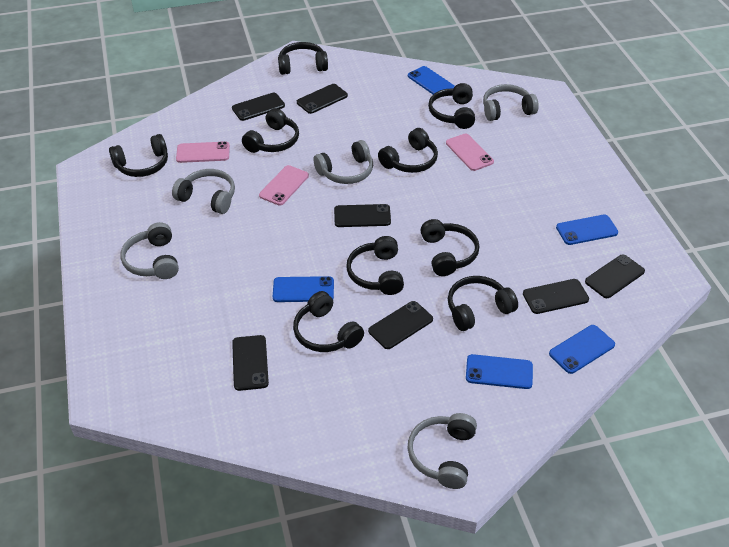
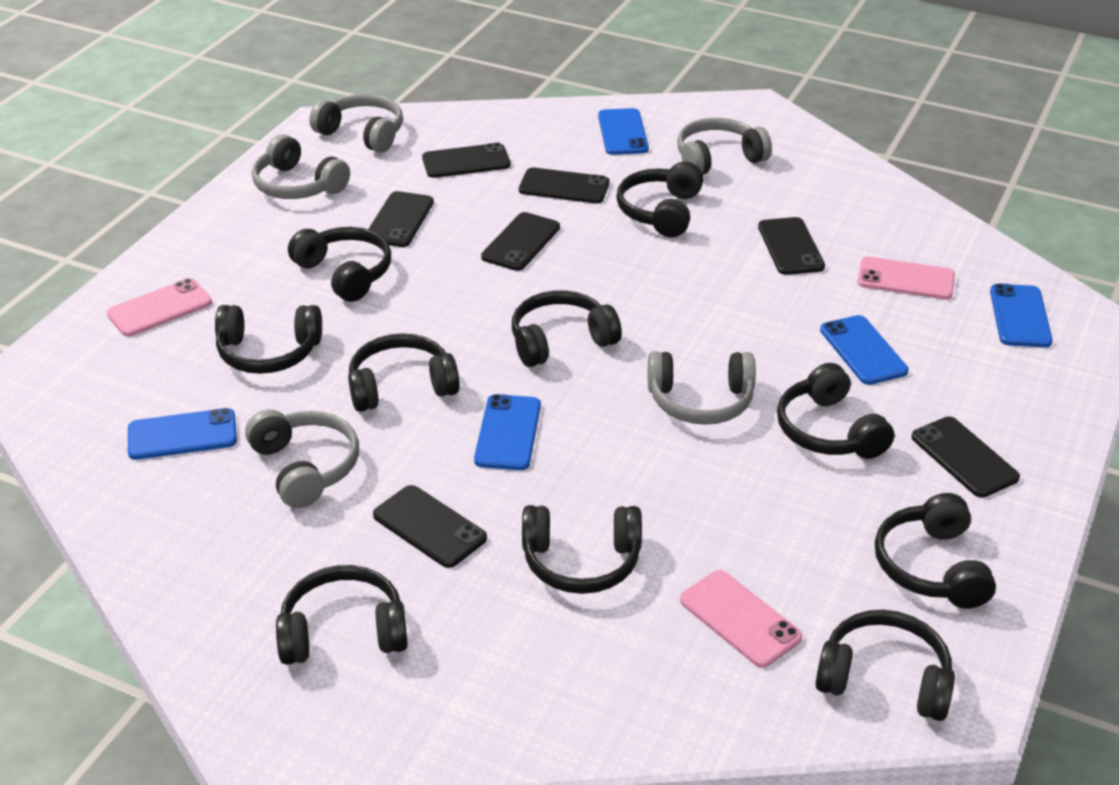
black headphones: [109,134,168,177] [242,108,299,153] [278,42,328,75] [293,291,364,352] [346,236,404,295] [378,128,438,173] [420,219,479,276] [428,83,475,129] [448,276,518,331] = 9 -> [215,305,322,374] [276,565,408,665] [288,227,391,302] [348,333,460,412] [512,290,622,367] [522,505,642,594] [616,162,703,237] [777,363,894,459] [815,610,955,721] [875,493,996,609] = 10

